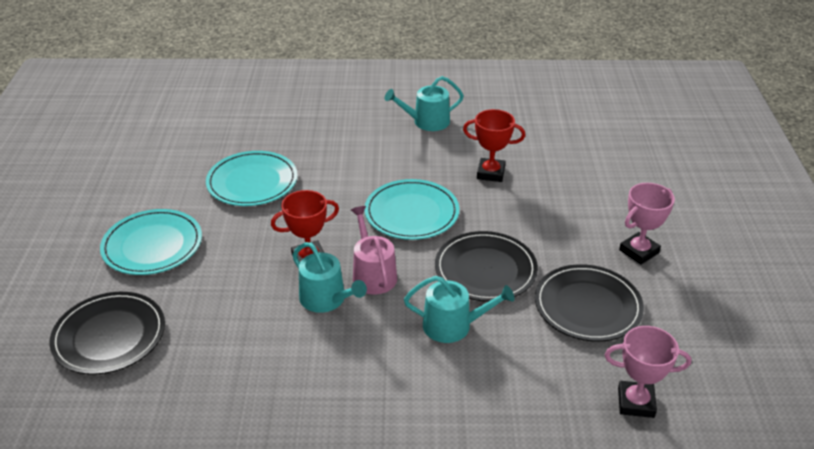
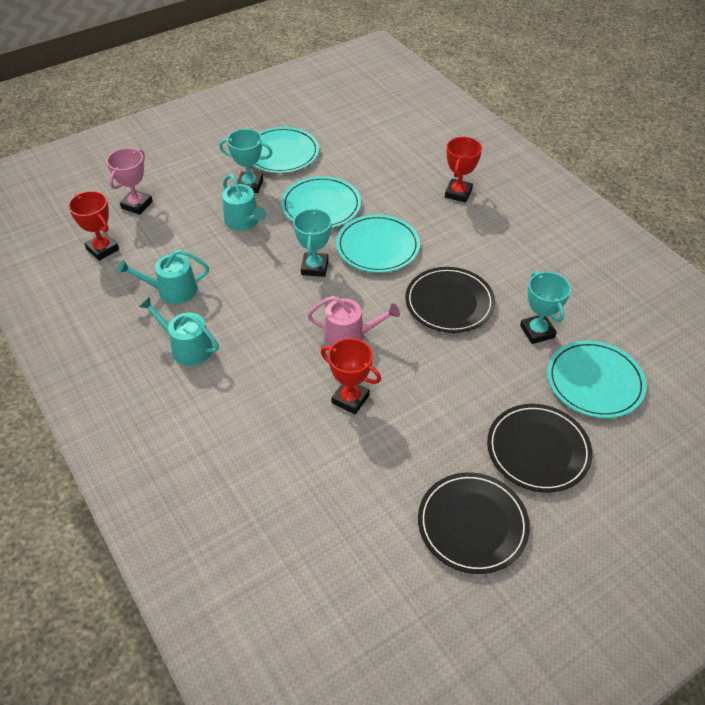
pink trophy: [605,326,691,418] [619,183,675,265] = 2 -> [107,148,153,215] = 1
red trophy: [271,190,339,269] [463,109,525,182] = 2 -> [68,191,119,261] [321,338,381,414] [445,137,482,203] = 3
turquoise plate: [100,209,202,275] [206,151,298,206] [365,179,459,240] = 3 -> [252,127,319,173] [281,176,361,228] [336,214,420,273] [547,340,647,418] = 4
turquoise trophy: none = 0 -> [219,129,273,193] [293,208,332,277] [520,271,571,344] = 3

